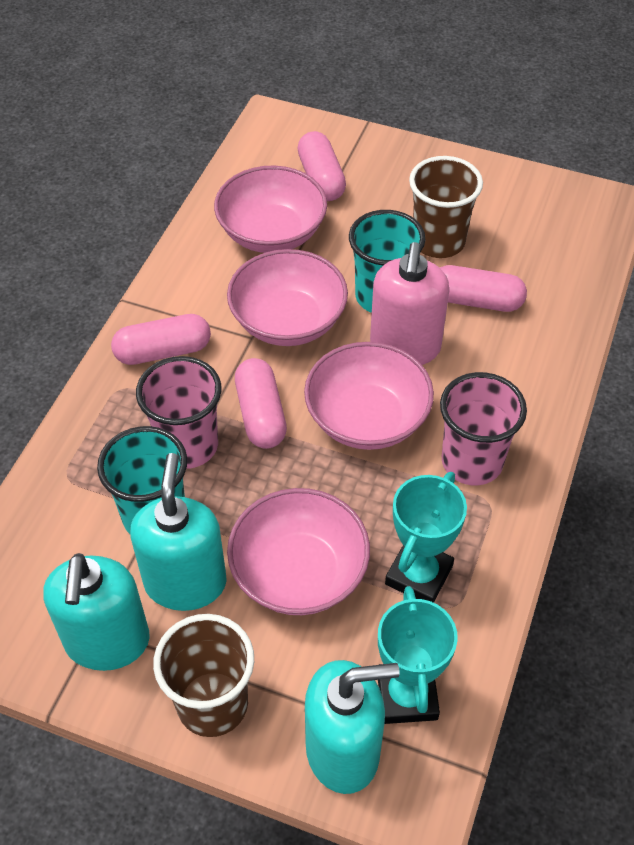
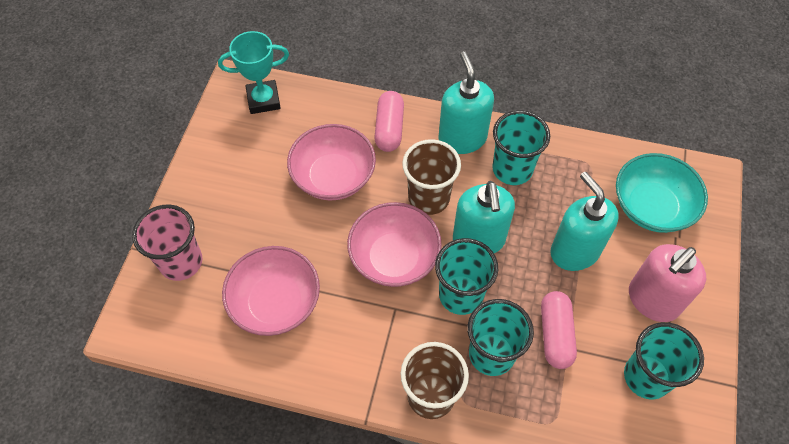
pink bowl: [214,165,327,253] [227,249,348,346] [227,488,370,615] [304,342,434,450] = 4 -> [222,246,320,336] [287,124,376,200] [347,202,442,287] = 3
pink capsule: [111,314,211,365] [235,358,287,449] [297,131,346,201] [440,265,527,312] = 4 -> [374,91,404,152] [541,291,577,369] = 2
pink cup: [136,356,221,469] [440,372,527,485] = 2 -> [132,205,202,281] = 1
turquoise bowl: none = 0 -> [616,153,708,233] = 1
turquoise cup: [97,426,187,534] [349,210,426,313] = 2 -> [435,238,498,315] [468,299,534,376] [492,110,550,185] [624,322,704,399] = 4
turquoise trophy: [378,586,458,724] [385,472,467,603] = 2 -> [218,31,289,114] = 1

